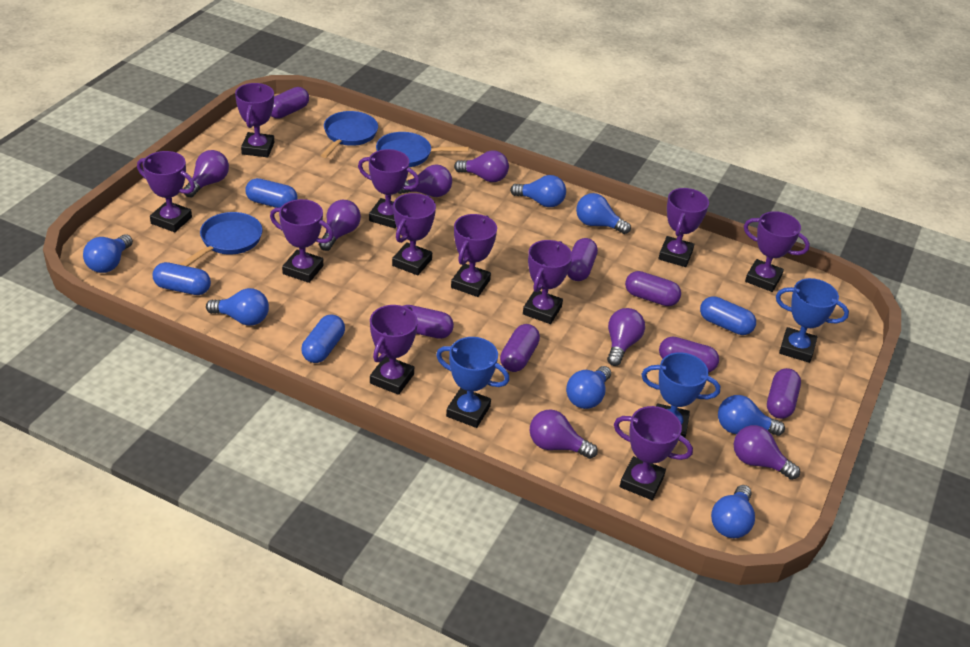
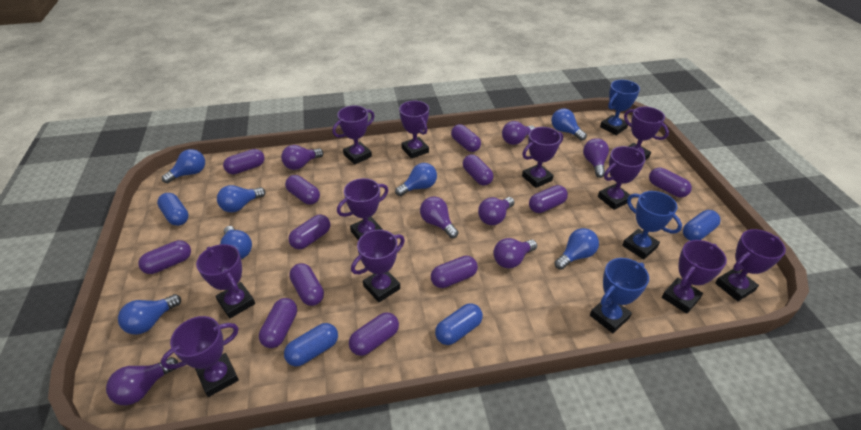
blue pan: [180,212,263,266] [321,111,378,158] [376,132,469,167] = 3 -> none = 0
purple capsule: [271,87,309,119] [403,305,454,339] [500,324,540,372] [567,238,598,281] [625,271,681,306] [659,336,719,372] [767,368,801,419] = 7 -> [138,240,191,274] [223,149,265,174] [259,298,297,348] [285,175,320,205] [288,214,330,249] [289,263,324,306] [349,312,399,356] [431,256,478,288] [451,124,481,152] [463,154,494,186] [529,185,568,213] [649,168,692,197] = 12

